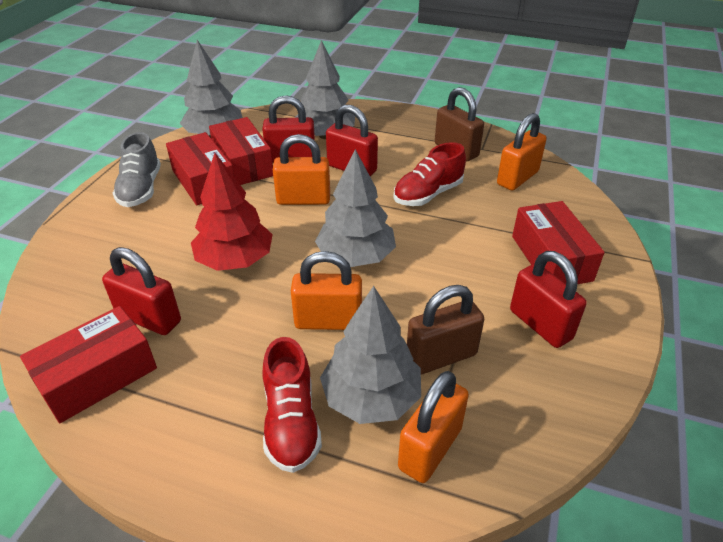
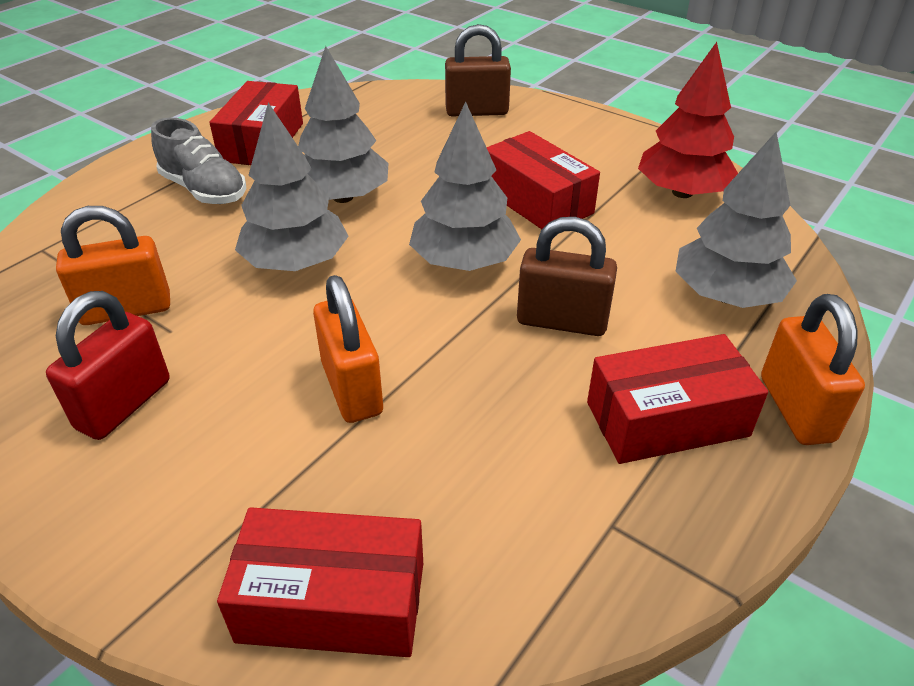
orange padlock: [273,134,330,205] [291,251,362,330] [398,371,469,483] [497,113,546,191] = 4 -> [56,206,170,325] [313,275,383,423] [761,294,865,445] = 3
red padlock: [102,247,181,335] [262,95,315,163] [326,105,378,176] [510,251,587,348] = 4 -> [46,291,170,440] = 1
red shoe: [262,337,322,473] [393,142,466,206] = 2 -> none = 0

